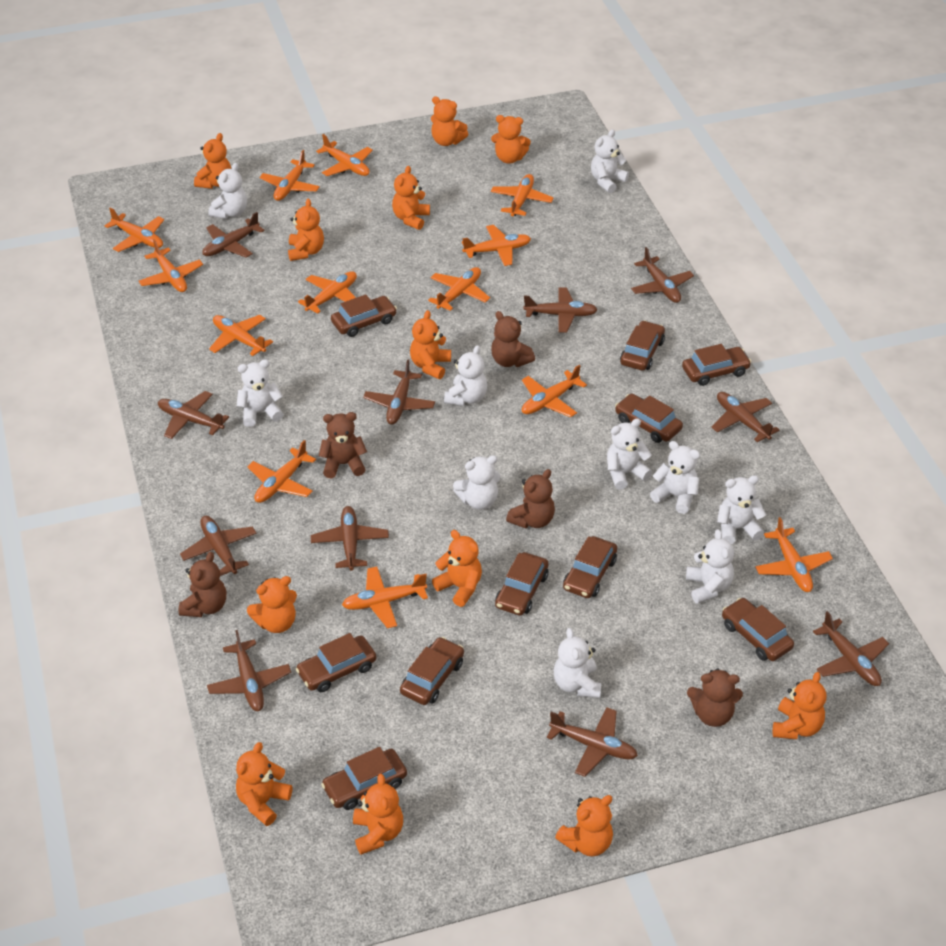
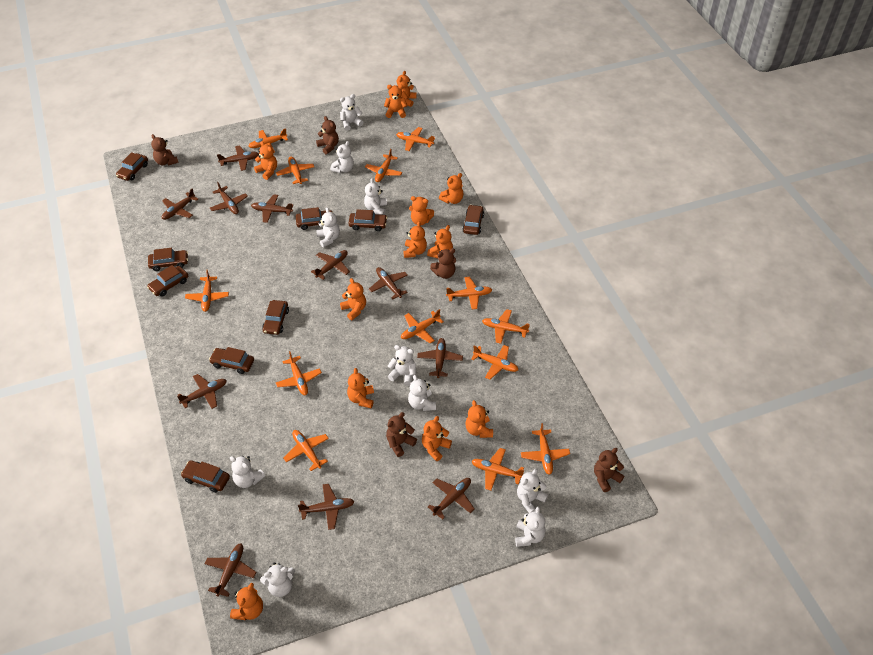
brown car: [296,633,377,692] [321,747,407,810] [331,294,397,337] [400,637,464,705] [495,552,549,616] [563,536,617,598] [615,394,683,443] [620,320,665,371] [682,344,751,386] [722,598,794,661] = 10 -> [116,152,148,181] [147,265,188,296] [148,248,188,271] [181,461,230,493] [209,347,254,374] [262,300,289,335] [296,207,333,230] [348,209,387,231] [462,205,484,235] = 9

